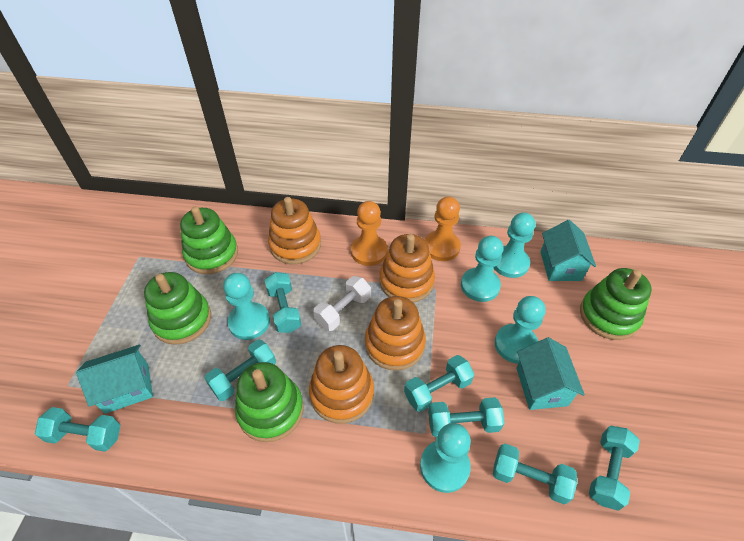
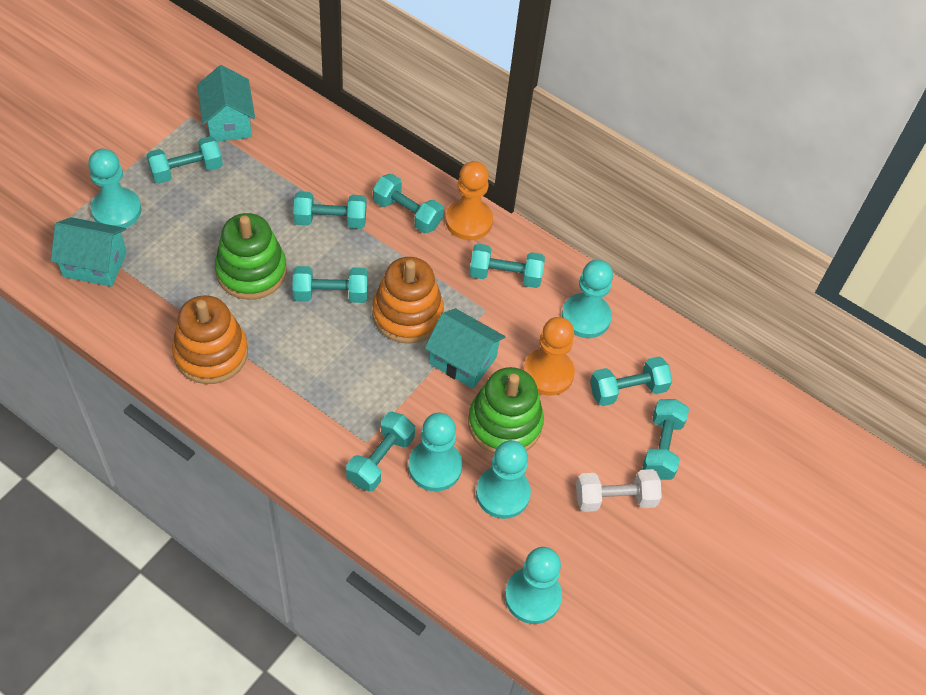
green stacking toy: [144,272,211,345] [180,206,238,274] [235,362,304,442] [580,268,652,340] = 4 -> [215,213,287,300] [468,367,544,454] = 2
orange stacking toy: [268,197,321,264] [309,345,374,424] [365,296,426,371] [379,234,435,303] = 4 -> [172,295,248,384] [372,257,444,343] = 2
turquoise dumbbell: [35,407,120,452] [205,340,276,401] [265,272,302,333] [404,355,474,412] [428,397,504,437] [493,444,577,504] [589,426,640,511] = 7 -> [147,136,223,184] [292,266,368,303] [293,191,366,229] [346,412,415,492] [373,174,444,234] [469,244,545,288] [590,357,672,406] [642,399,689,480] = 8

